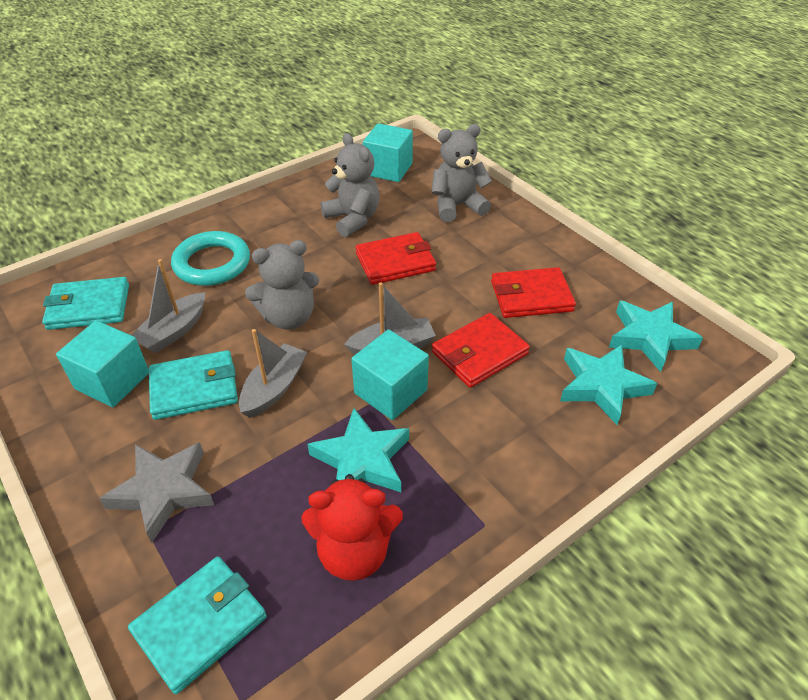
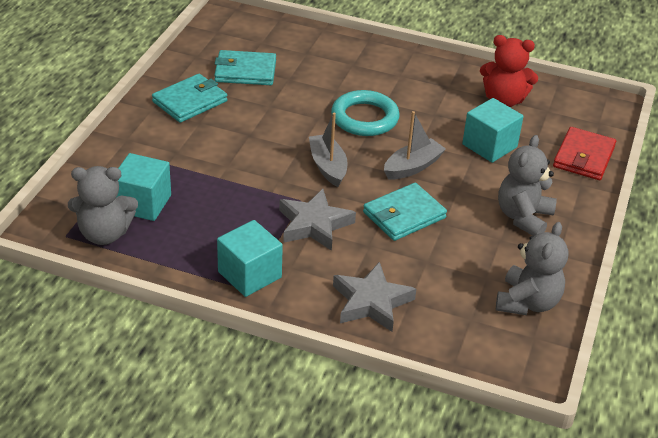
grey boat: [132,259,205,353] [239,329,307,418] [344,282,436,355] = 3 -> [309,113,347,187] [384,111,446,179] = 2
grey star: [99,442,214,543] = 1 -> [279,189,356,251] [333,262,416,332] = 2
red wallet: [356,232,436,285] [432,313,530,388] [491,267,576,318] = 3 -> [553,127,616,180] = 1
turquoise star: [308,408,409,492] [560,344,657,425] [609,301,703,372] = 3 -> none = 0

